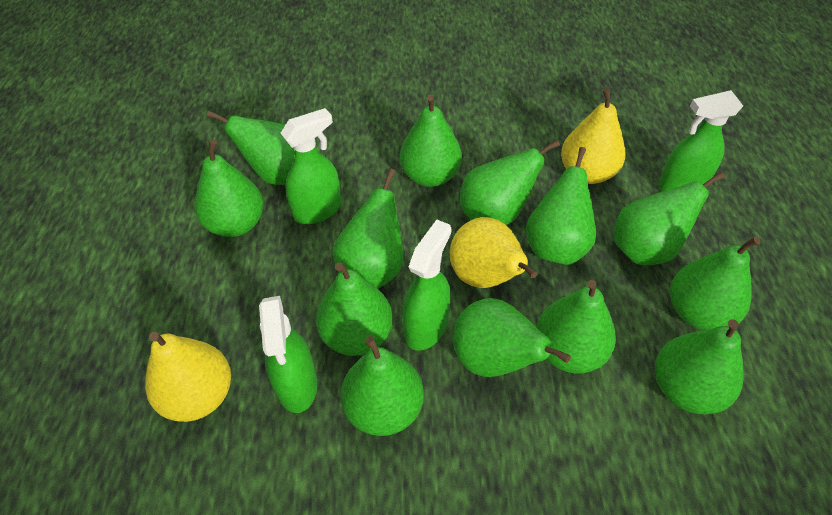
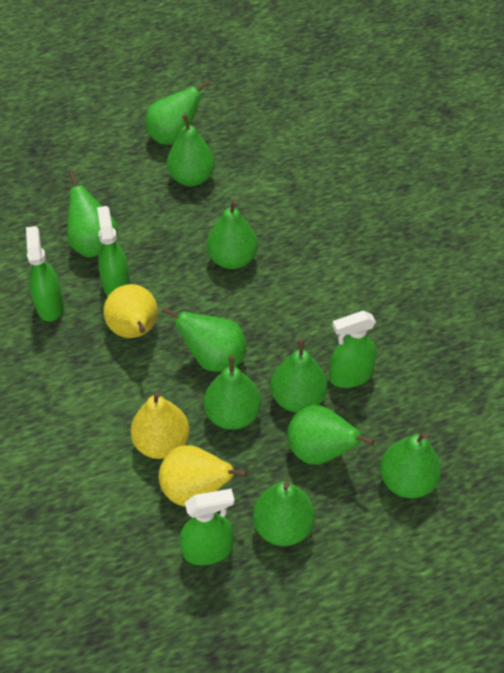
green pear: [195,140,263,237] [207,111,295,185] [316,262,393,356] [333,168,403,289] [341,336,424,436] [400,95,462,187] [453,298,571,377] [460,140,560,225] [526,147,596,265] [536,280,616,373] [614,172,725,265] [655,319,744,414] [670,236,761,330] = 13 -> [67,172,118,258] [145,80,211,145] [162,307,246,372] [167,114,215,186] [204,356,261,430] [207,200,258,269] [253,481,315,546] [270,339,327,413] [287,405,374,464] [380,432,441,499] = 10

